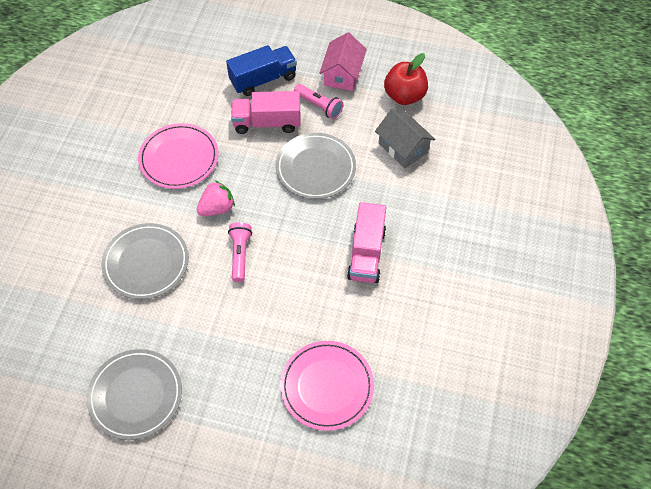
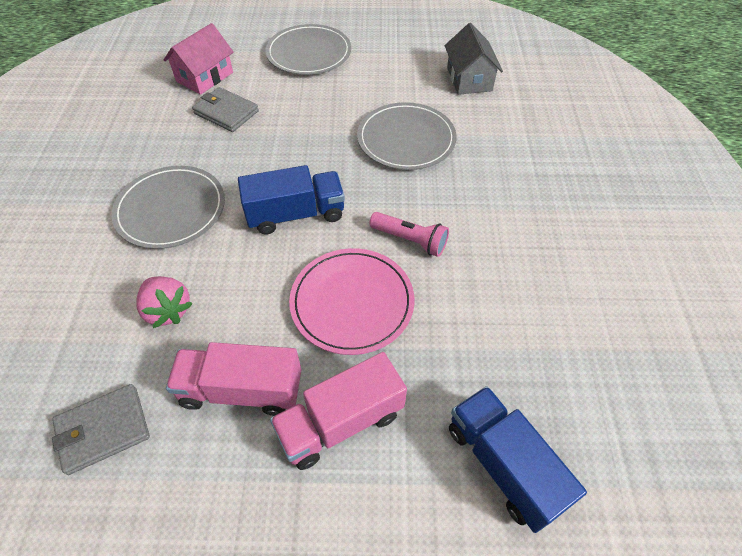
blue truck: [226,45,297,96] = 1 -> [238,165,345,235] [449,386,587,533] = 2
grey wallet: none = 0 -> [52,384,150,475] [192,87,259,132] = 2
pink flashlight: [228,222,252,282] [294,84,343,119] = 2 -> [369,212,449,257] = 1
pink plate: [138,123,219,189] [280,341,374,431] = 2 -> [289,248,414,355] = 1
red apple: [384,53,428,105] = 1 -> none = 0

